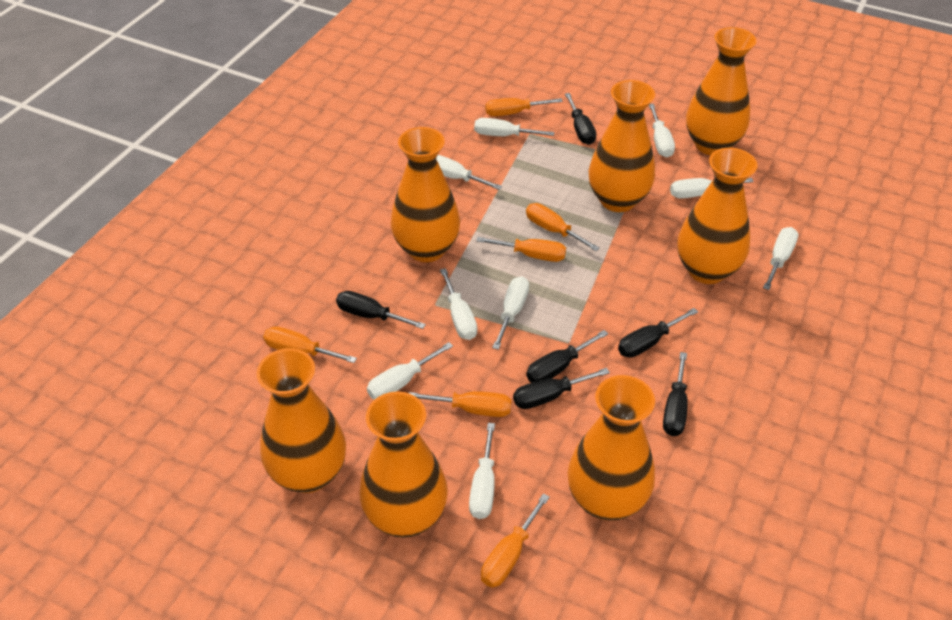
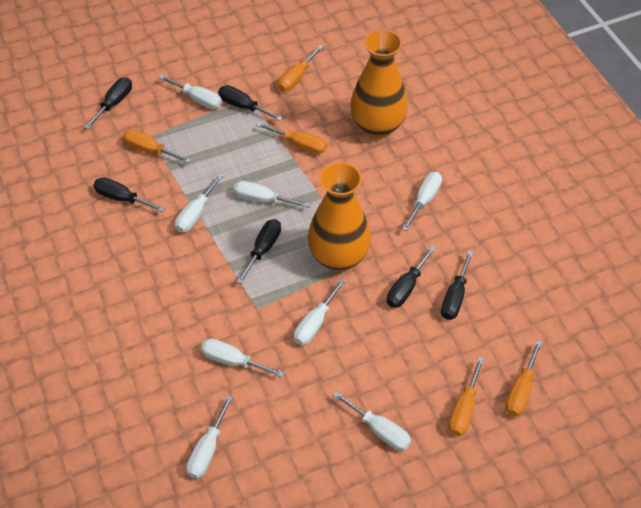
orange screwdriver: [263,326,357,363] [409,391,512,417] [476,237,566,262] [481,493,550,588] [485,98,563,116] [526,203,600,251] = 6 -> [123,129,191,163] [256,122,327,154] [278,45,323,91] [448,357,484,436] [505,340,543,416] = 5
orange vase: [257,348,346,493] [359,391,448,538] [391,127,460,262] [567,375,655,521] [589,80,655,212] [677,148,757,284] [686,27,756,155] = 7 -> [308,162,371,272] [350,29,408,138] = 2
white screwdriver: [367,342,453,400] [436,155,502,190] [440,268,477,340] [469,423,495,519] [474,118,555,136] [492,276,529,350] [649,104,675,157] [670,178,754,199] [763,227,798,290] = 9 -> [159,75,222,109] [175,173,224,233] [186,395,233,479] [201,339,284,378] [234,181,311,208] [294,279,345,345] [333,391,411,451] [402,172,442,231] = 8

